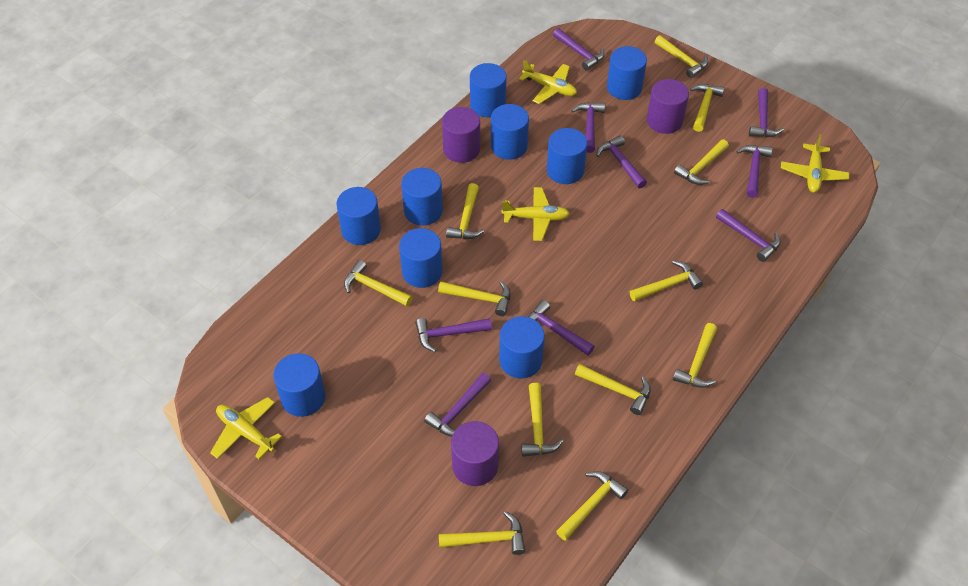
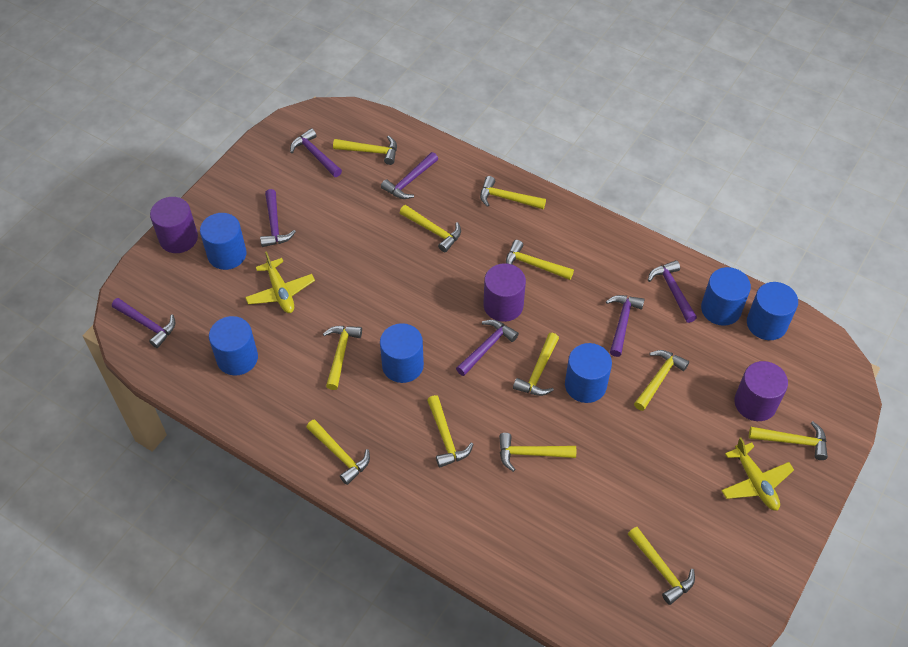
blue cylinder: [273,353,325,417] [337,187,381,245] [399,228,443,288] [401,168,443,225] [470,63,507,117] [491,104,529,160] [499,316,545,378] [547,128,587,184] [607,46,647,100] = 9 -> [200,213,247,270] [209,316,258,376] [380,323,424,383] [565,343,612,403] [701,267,751,326] [747,282,798,340] = 6
purple hammer: [415,318,492,352] [424,373,491,437] [528,300,595,356] [553,28,605,71] [571,102,605,153] [596,135,647,188] [716,209,781,262] [736,145,773,198] [749,88,784,137] = 9 -> [112,298,175,348] [260,189,296,247] [290,128,342,177] [381,152,438,199] [456,320,519,376] [606,295,645,357] [648,260,697,323] = 7
yellow plane: [210,397,282,459] [501,187,570,241] [519,60,577,104] [781,134,849,193] = 4 -> [245,251,315,313] [721,438,794,511] = 2

